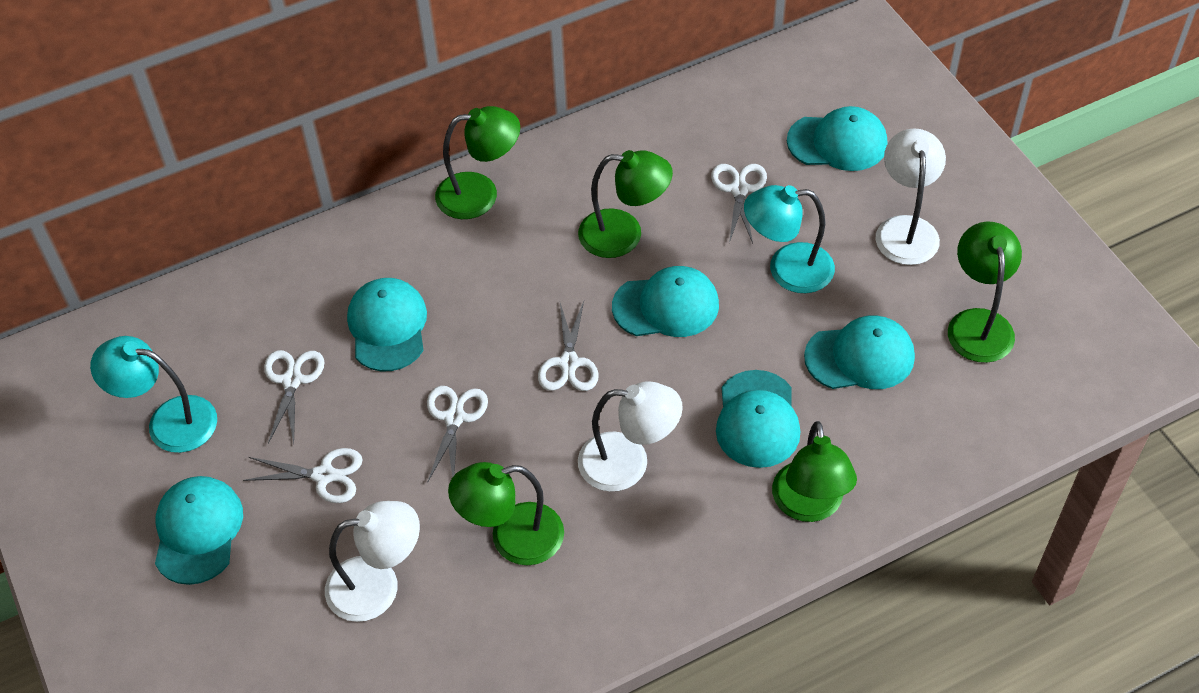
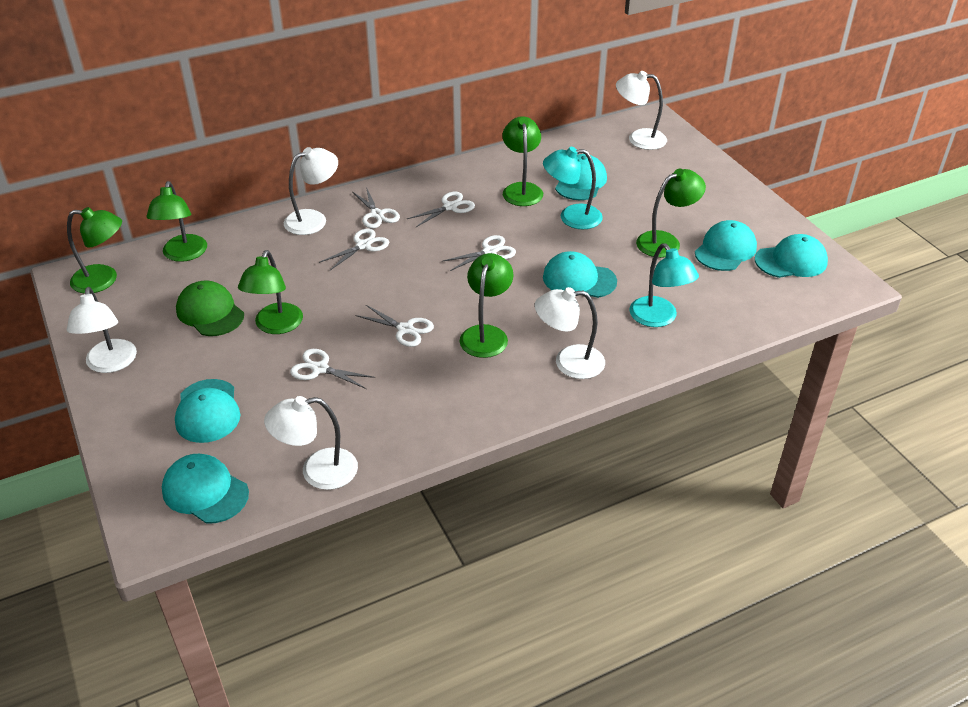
green cap: none = 0 -> [176,281,244,336] = 1
green lamp: [435,106,520,219] [448,462,564,565] [578,150,673,258] [772,421,857,522] [948,221,1022,363] = 5 -> [67,207,122,293] [146,181,207,262] [238,250,303,334] [460,253,514,358] [502,116,543,206] [636,169,706,258] = 6
white lamp: [325,501,420,622] [578,381,683,492] [876,128,946,265] = 3 -> [67,287,137,373] [264,396,358,490] [284,147,338,235] [535,287,605,379] [616,71,667,150] = 5
white scissors: [243,448,363,503] [264,350,325,444] [427,386,488,481] [538,301,599,391] [711,164,767,243] = 5 -> [290,349,375,389] [319,228,389,270] [352,187,400,228] [356,305,434,347] [407,192,475,227] [443,235,516,271] = 6

